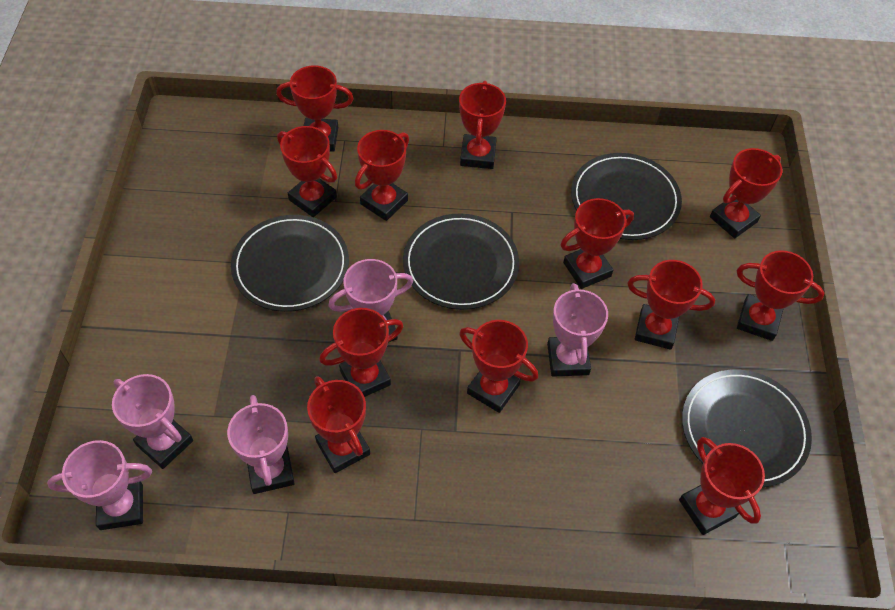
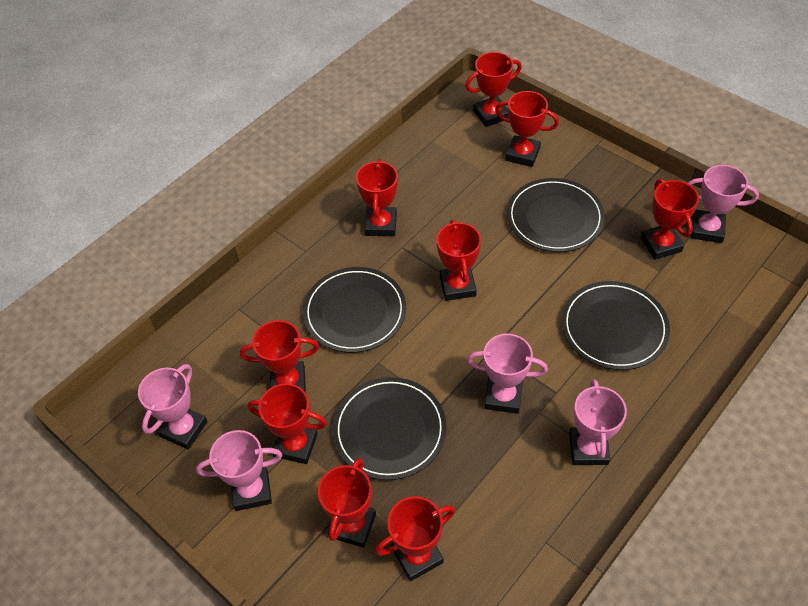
red trophy: [276,66,354,152] [277,126,337,217] [307,376,370,473] [319,308,403,397] [355,130,409,221] [459,81,506,169] [459,320,538,413] [560,198,634,289] [627,260,715,350] [679,437,765,535] [710,148,783,238] [737,250,825,341] = 12 -> [240,320,319,393] [247,383,327,464] [318,458,376,548] [356,159,398,236] [375,496,455,581] [437,220,481,301] [465,52,522,127] [495,91,559,167] [641,179,699,260] = 9

